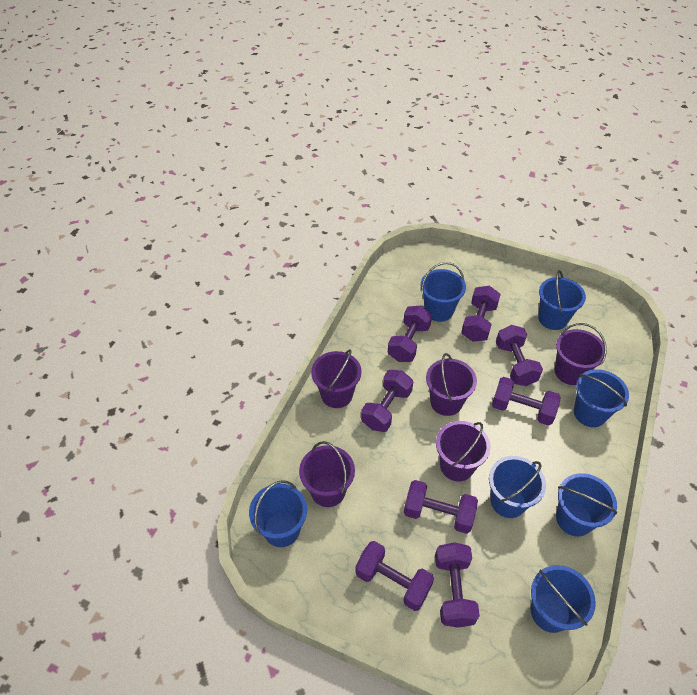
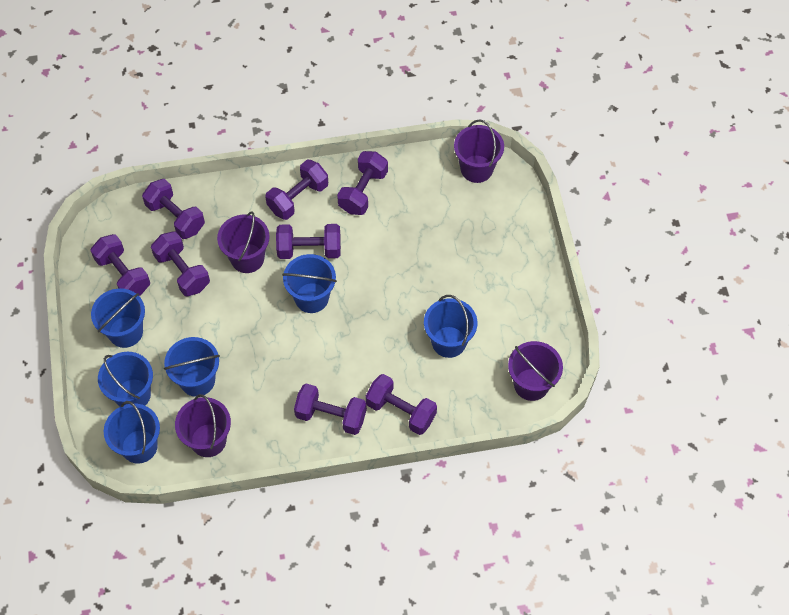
blue bucket: [249,480,307,547] [421,262,466,322] [489,456,546,518] [530,565,596,633] [538,270,586,330] [556,473,618,537] [574,369,629,427] = 7 -> [91,288,145,348] [98,352,153,407] [104,401,160,464] [164,337,220,397] [282,254,337,313] [424,295,478,358] = 6
purple bucket: [299,441,355,507] [311,349,361,408] [426,353,477,416] [436,421,491,481] [555,323,607,385] = 5 -> [175,394,231,457] [217,211,270,273] [454,119,504,183] [508,341,563,401] = 4

